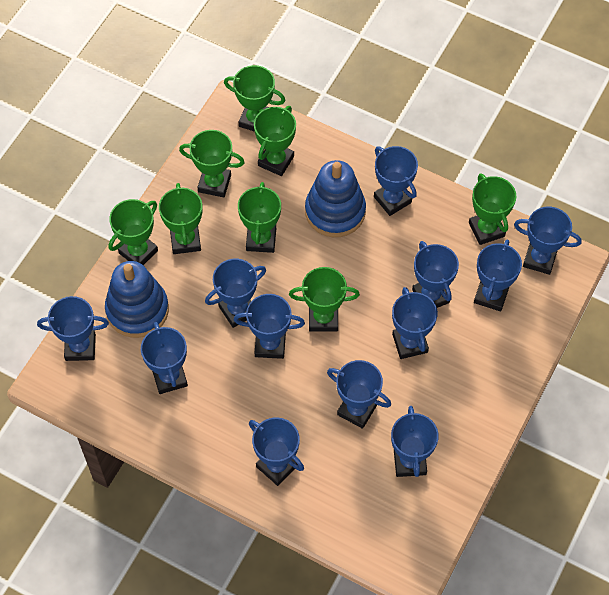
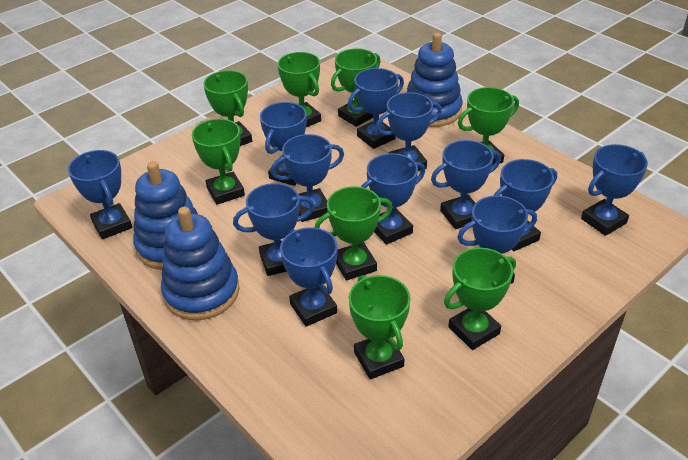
blue stacking toy: [105,261,169,338] [305,160,366,237] = 2 -> [133,161,198,270] [161,207,240,320] [407,32,463,127] = 3

